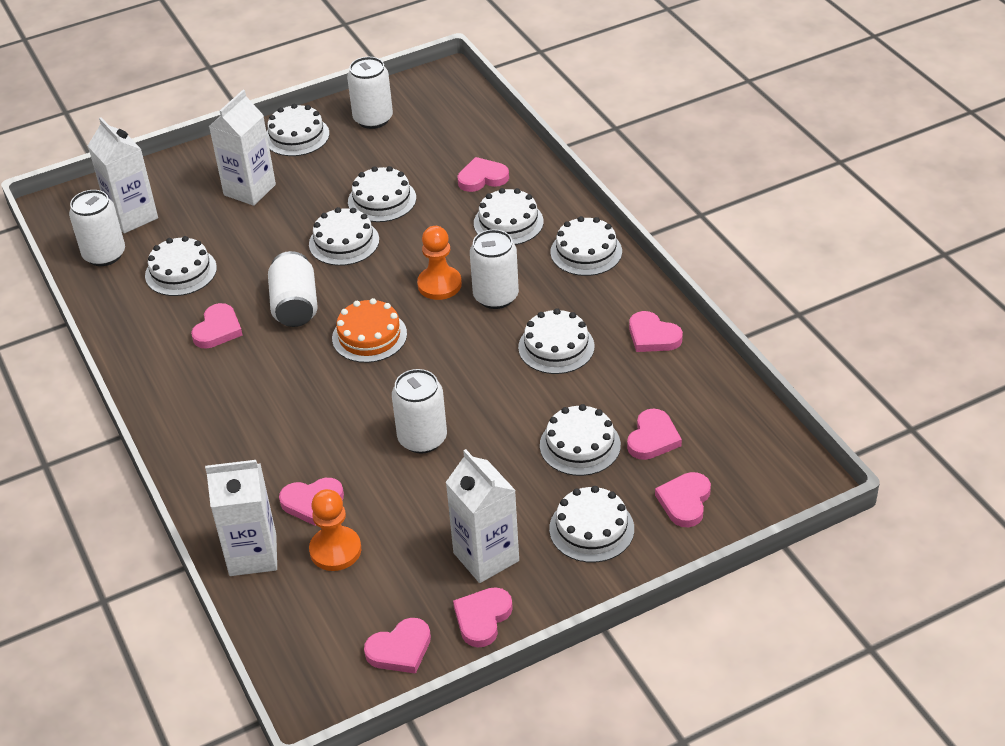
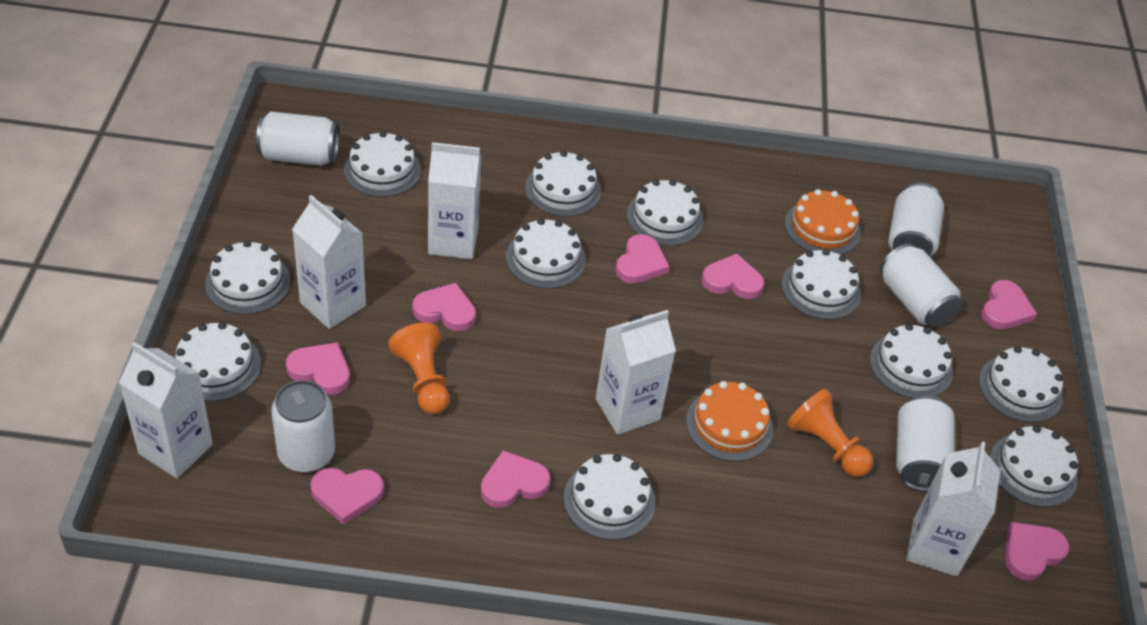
orange cake: [332,298,407,363] = 1 -> [686,381,773,461] [785,189,861,255] = 2
white cake: [145,236,217,296] [266,104,329,156] [309,207,379,266] [348,166,416,222] [474,188,544,245] [518,308,595,374] [540,404,621,476] [549,486,634,563] [550,216,622,276] = 9 -> [174,322,261,401] [205,240,290,314] [344,131,421,197] [506,218,586,289] [525,151,601,217] [564,454,655,540] [627,179,704,246] [782,249,861,320] [870,324,953,398] [979,346,1063,423] [990,425,1078,507] = 11
white carton: [88,117,158,234] [205,460,277,576] [209,90,276,206] [446,449,519,583] = 4 -> [119,342,213,478] [292,195,366,329] [428,142,482,259] [596,310,676,435] [906,441,1000,576] = 5

